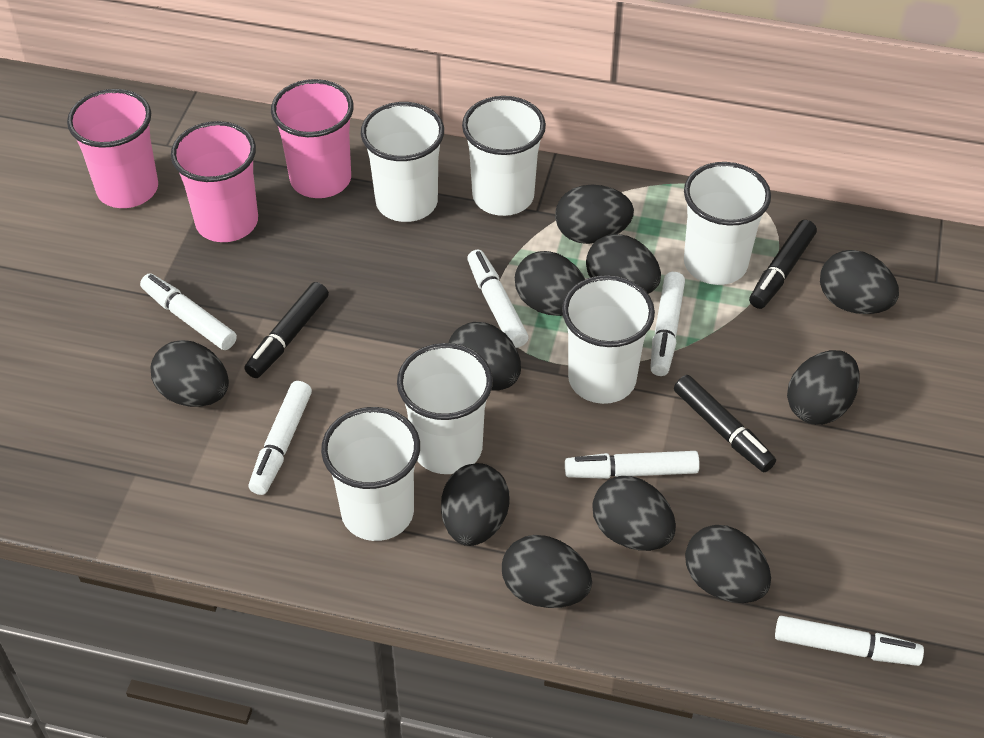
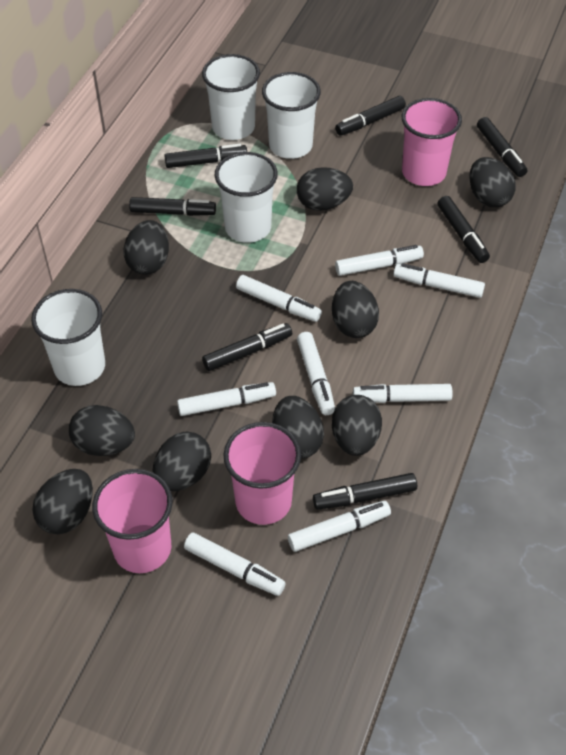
black egg: [151,340,229,407] [441,463,510,546] [448,322,521,390] [502,535,592,608] [515,251,585,316] [555,185,634,244] [586,234,661,294] [592,476,676,551] [685,525,771,603] [787,350,860,425] [820,250,899,314] = 11 -> [32,469,93,534] [69,405,135,456] [124,220,169,275] [153,432,211,491] [272,396,324,459] [297,167,353,211] [332,281,379,338] [332,395,382,456] [469,157,516,207] = 9
black marker: [244,282,329,378] [674,375,776,472] [749,220,817,309] = 3 -> [129,197,216,216] [164,144,247,168] [202,323,292,371] [313,473,417,510] [335,96,406,136] [438,196,490,263] [477,117,527,177] = 7
white cup: [321,407,420,541] [361,102,444,222] [397,343,493,474] [462,96,546,216] [562,275,655,404] [684,162,771,285] = 6 -> [31,289,105,386] [202,54,260,140] [215,152,278,243] [262,72,321,159] = 4
white marker: [140,274,237,350] [249,381,312,495] [467,250,529,348] [565,451,700,479] [650,272,685,376] [775,616,924,666] = 6 -> [177,382,276,416] [184,533,286,596] [236,275,322,322] [288,501,391,552] [297,332,335,415] [335,245,424,276] [353,384,453,403] [393,263,485,298] = 8

